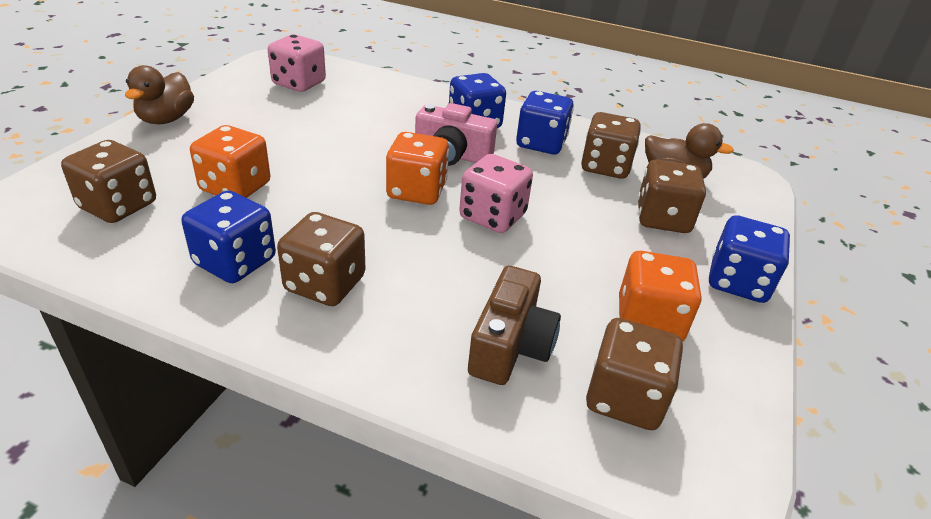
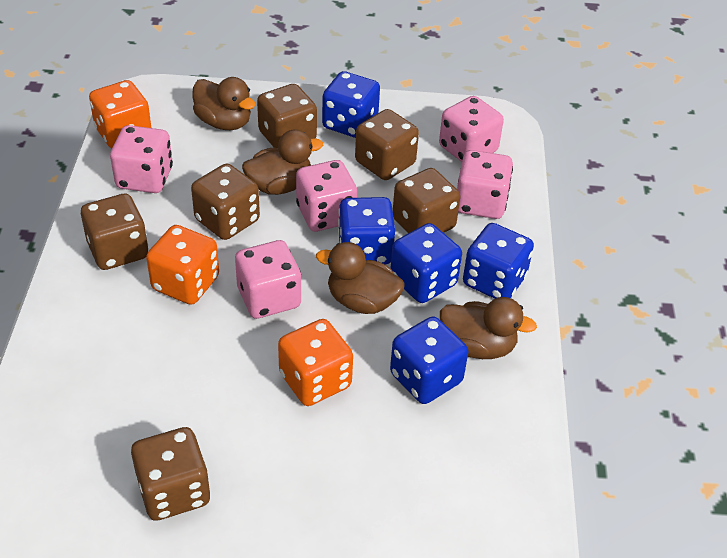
blue dice: [182,190,276,283] [449,73,506,128] [516,91,574,154] [709,215,790,303] = 4 -> [322,71,380,138] [338,197,395,265] [390,316,468,404] [391,223,462,303] [463,223,534,299] = 5
brown camera: [468,266,561,385] = 1 -> none = 0
brown dice: [61,140,156,223] [277,212,365,306] [581,112,641,179] [586,318,683,430] [637,160,706,233] = 5 -> [81,193,148,270] [131,427,210,521] [191,163,260,240] [257,84,317,148] [355,109,419,180] [393,168,460,233] = 6
brown duck: [125,65,194,124] [645,123,734,179] = 2 -> [192,77,256,130] [242,129,323,195] [316,242,405,314] [440,297,537,359] = 4
pink camera: [415,103,497,166] = 1 -> none = 0
pink dice: [268,35,326,92] [459,154,533,233] = 2 -> [110,125,173,193] [235,240,301,319] [296,160,357,232] [439,96,504,162] [457,150,513,219] = 5

